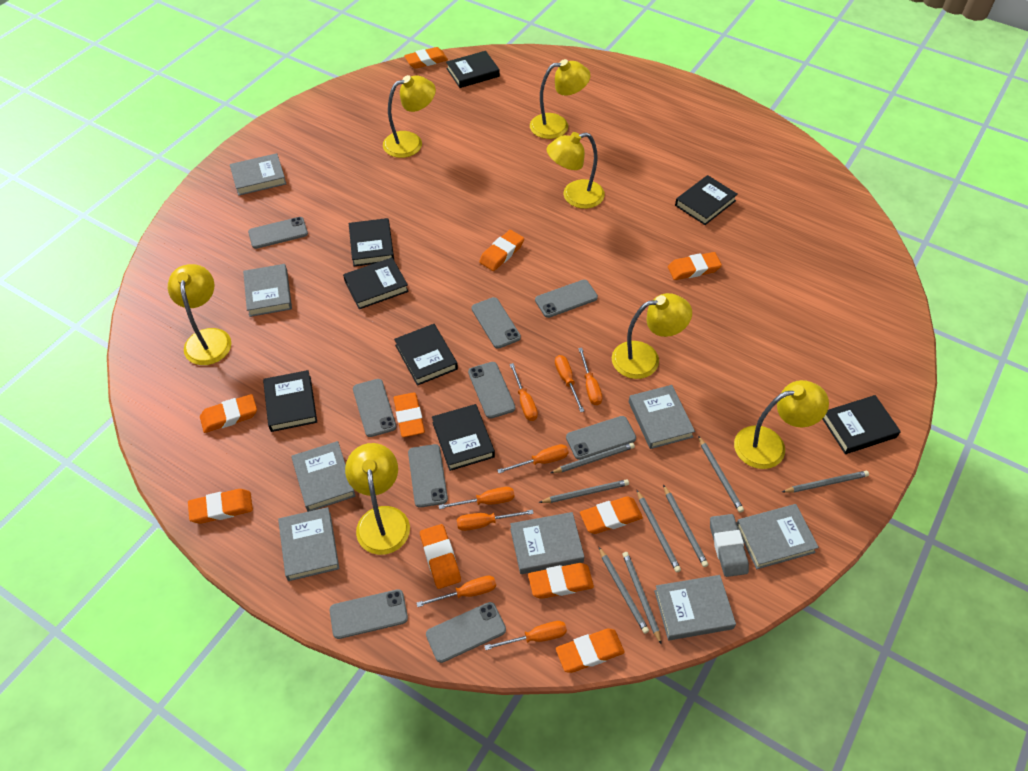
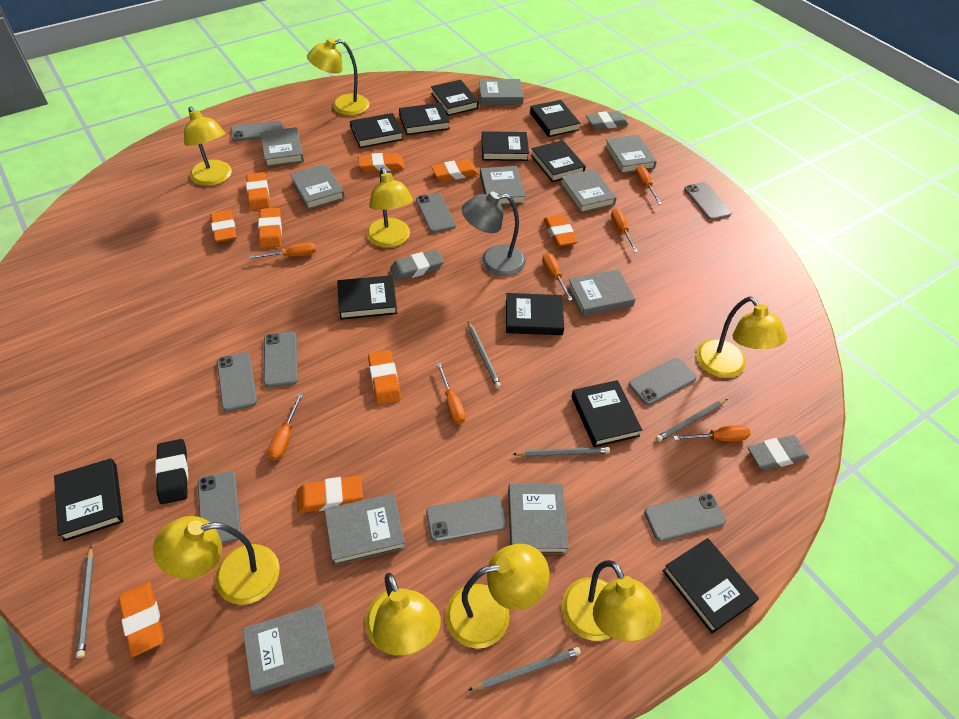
black book: [263,370,317,432] [343,257,409,309] [349,218,394,266] [394,324,458,386] [432,404,495,471] [446,51,500,88] [675,175,738,225] [822,395,901,454] = 8 -> [54,458,123,542] [337,275,397,320] [350,113,403,148] [399,103,450,135] [431,80,479,116] [481,131,529,161] [506,293,564,335] [530,100,580,137] [531,140,586,182] [571,380,642,447] [662,538,759,634] = 11
black eraser: none = 0 -> [155,439,188,504] = 1
grey book: [230,153,286,196] [243,264,292,317] [278,507,339,581] [291,441,355,512] [510,512,584,574] [629,385,695,449] [654,575,736,640] [736,504,819,569] = 8 -> [243,604,335,695] [260,127,304,167] [290,164,345,210] [324,493,405,566] [479,79,524,105] [480,166,526,205] [508,484,569,554] [560,169,616,213] [567,269,635,317] [604,135,657,174] = 10
grey eraser: [710,514,749,577] = 1 -> [390,250,444,281] [586,111,629,129] [748,435,809,470] = 3
grey lamp: none = 0 -> [462,191,526,276] = 1
grey pencil: [539,479,629,503] [551,443,635,473] [598,546,649,634] [622,552,662,645] [637,490,681,572] [663,485,708,567] [698,436,744,513] [782,471,869,493] = 8 -> [76,546,94,658] [468,321,501,388] [469,647,581,690] [513,447,610,457] [656,399,727,442] = 5
orange eraser: [188,489,253,524] [200,394,257,433] [393,392,425,437] [404,47,448,69] [420,524,461,589] [479,230,524,271] [528,563,594,599] [556,628,625,673] [580,496,643,534] [668,252,722,280] = 10 -> [119,582,164,657] [210,210,237,243] [246,172,270,210] [258,208,282,248] [297,475,363,513] [358,153,405,172] [368,350,401,405] [431,159,479,181] [544,215,578,247] = 9
orange screwdriver: [416,576,496,607] [439,487,514,509] [457,510,534,531] [484,621,567,650] [497,444,568,473] [510,363,538,421] [555,355,584,412] [578,348,602,405] = 8 -> [249,242,316,259] [268,393,303,461] [436,362,466,424] [542,253,573,301] [611,208,638,252] [635,165,662,205] [673,425,751,441] = 7
yellow lamp: [168,264,231,365] [345,443,410,555] [383,75,436,158] [530,59,591,139] [547,132,605,209] [612,293,692,379] [734,380,829,469] = 7 -> [153,516,280,605] [184,106,232,186] [307,38,369,115] [365,573,441,656] [366,167,413,248] [445,544,549,649] [562,560,661,642] [696,296,787,378] = 8

